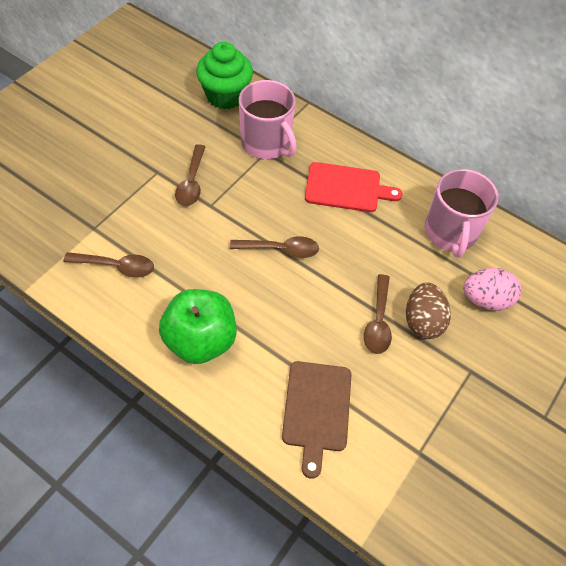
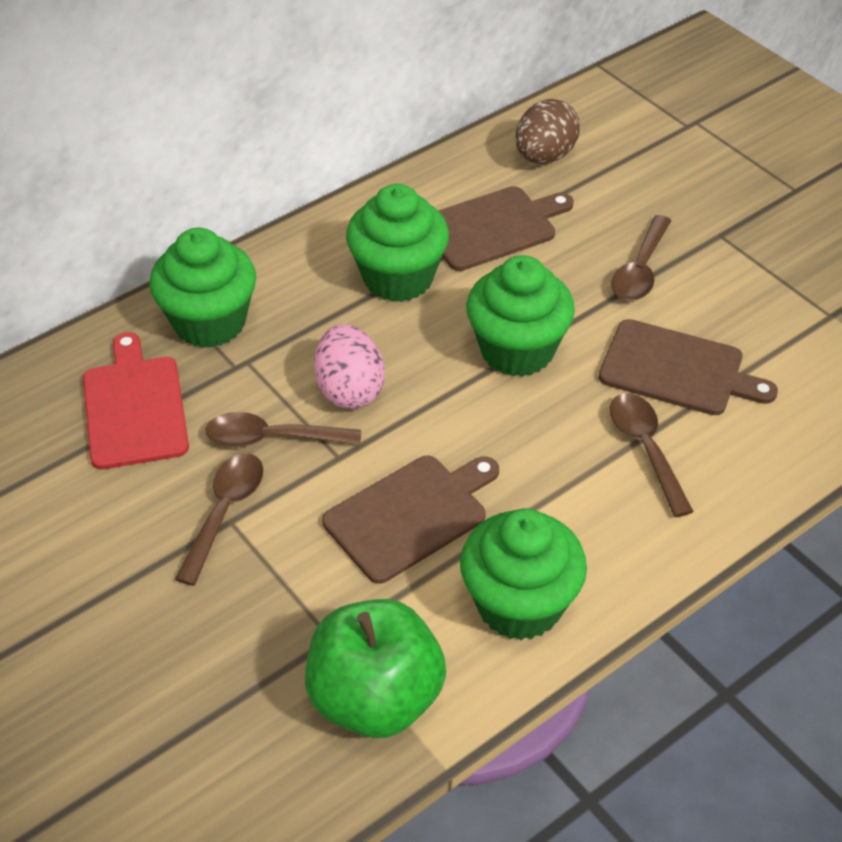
brown cutting board: [282,361,351,479] = 1 -> [322,456,499,584] [438,186,574,271] [599,319,778,415] = 3
green cupcake: [196,42,253,109] = 1 -> [149,228,256,348] [346,184,449,302] [460,508,587,640] [466,255,575,377] = 4
pink mug: [239,80,297,159] [425,169,499,258] = 2 -> none = 0

